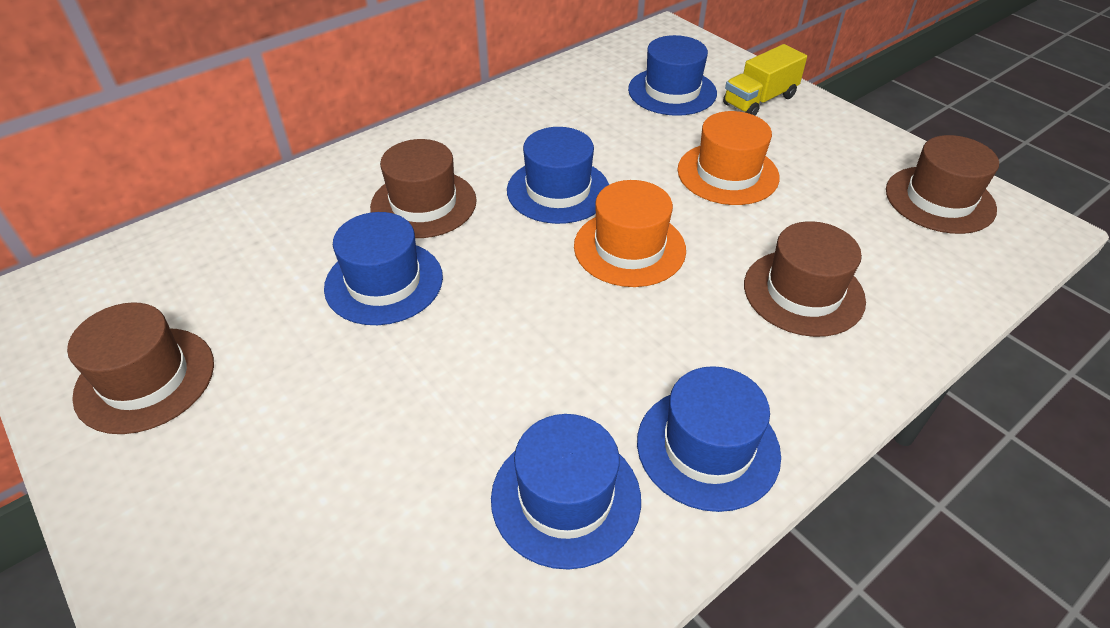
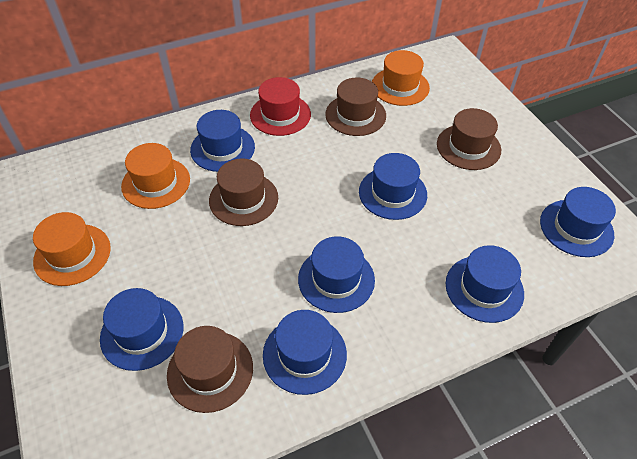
blue hat: [324,212,443,325] [491,414,641,570] [507,127,609,224] [628,35,717,116] [637,366,781,512] = 5 -> [100,288,184,371] [190,110,255,172] [263,310,347,395] [298,236,375,313] [359,153,427,220] [446,245,524,323] [540,187,616,257] = 7
orange hat: [574,180,686,287] [678,111,780,205] = 2 -> [33,212,111,286] [121,143,190,209] [372,50,430,106] = 3
red hat: none = 0 -> [250,77,311,136] = 1
yellow truck: [723,44,807,116] = 1 -> none = 0

